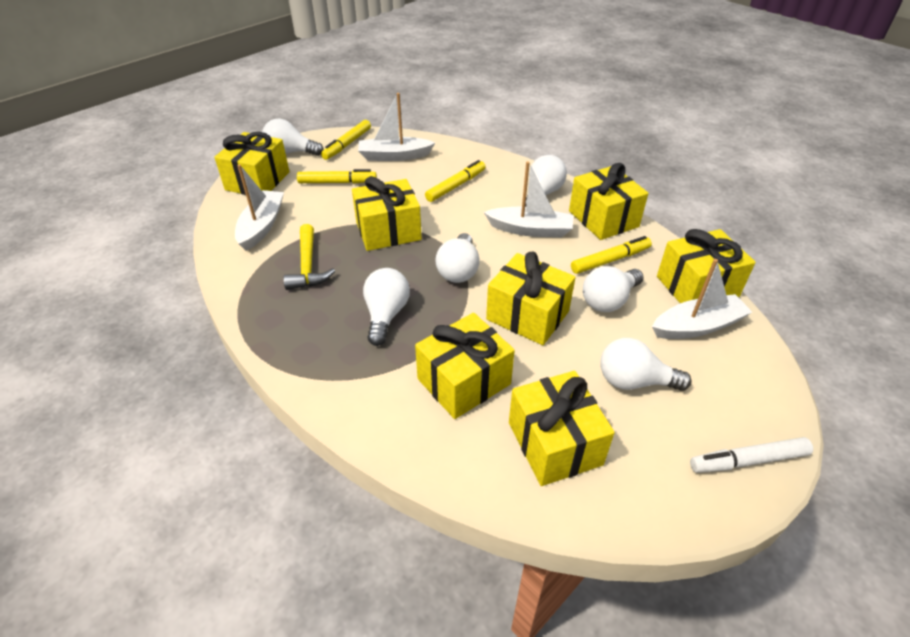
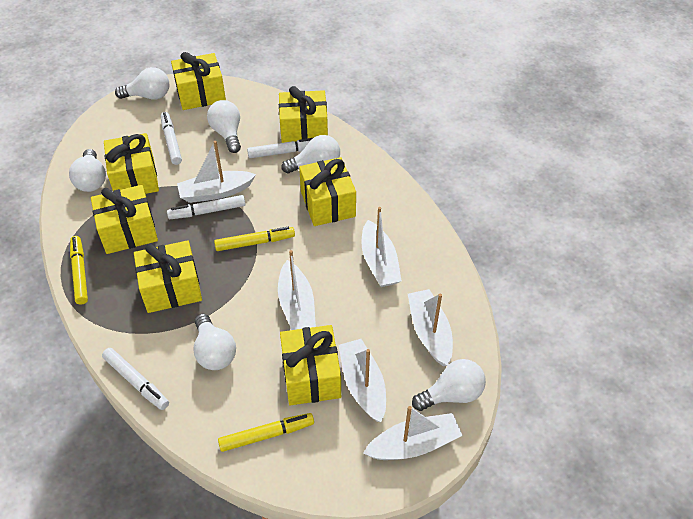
white boat: [235,164,284,251] [358,93,435,161] [484,162,574,238] [652,259,752,339] = 4 -> [177,141,256,203] [278,250,316,330] [339,339,386,422] [362,207,402,287] [363,406,463,460] [408,289,453,366] = 6
white marker: [690,437,813,473] = 1 -> [102,348,169,410] [161,112,182,165] [167,195,246,219] [247,138,313,158] = 4
yellow hammer: [283,224,335,290] = 1 -> none = 0
yellow marker: [297,169,377,183] [321,120,371,160] [425,160,486,202] [571,236,652,274] = 4 -> [70,236,88,305] [214,227,295,251] [218,413,314,452] = 3

